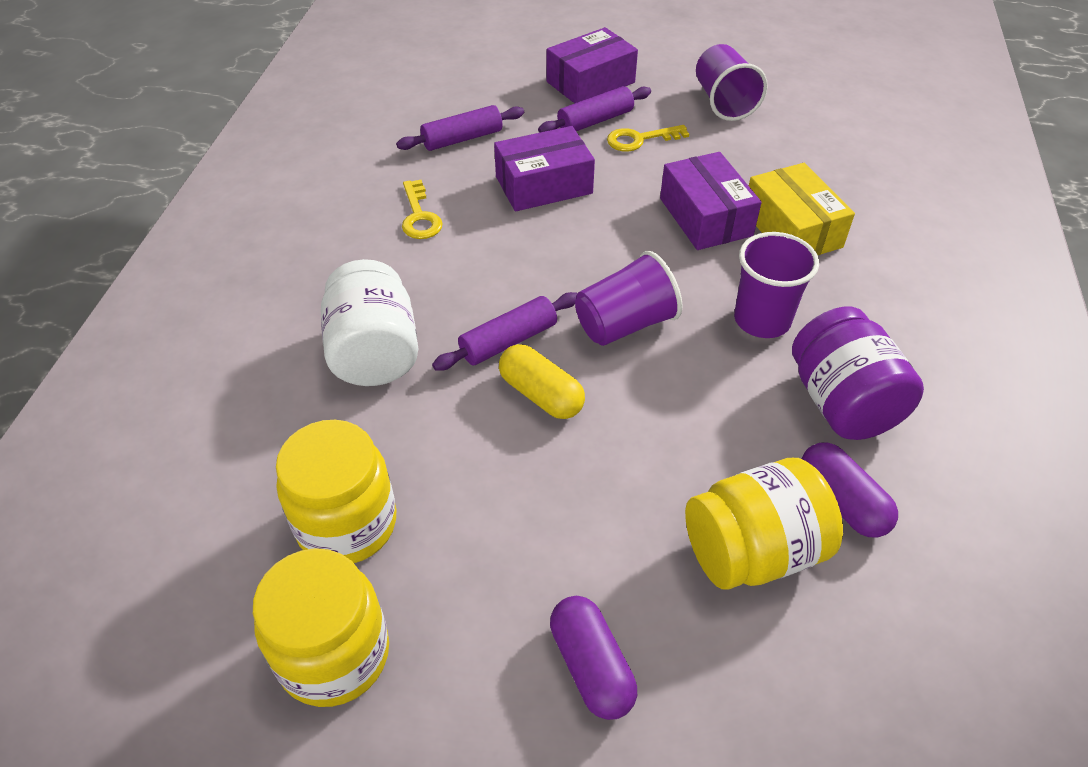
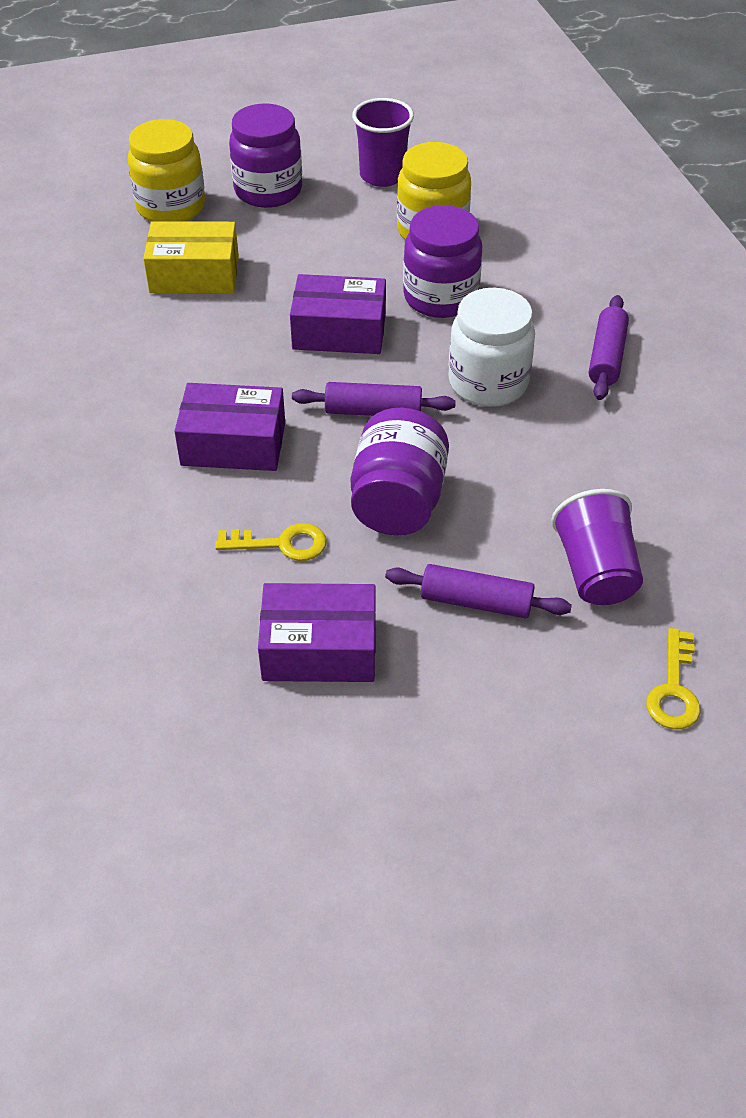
purple capsule: [550,596,637,720] [802,442,898,538] = 2 -> none = 0
purple cup: [575,251,683,346] [696,44,768,121] [734,232,819,338] = 3 -> [352,98,414,187] [551,489,643,605] = 2
purple jar: [792,307,924,440] = 1 -> [229,104,302,208] [351,408,449,535] [403,205,482,318] = 3
yellow capsule: [499,344,585,419] = 1 -> none = 0
yellow jar: [253,548,389,707] [276,420,396,563] [685,458,843,589] = 3 -> [128,119,205,222] [397,142,471,240] = 2

